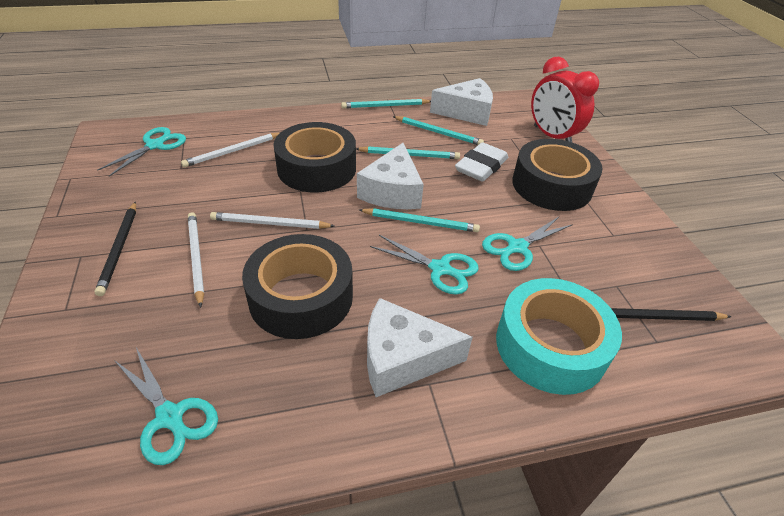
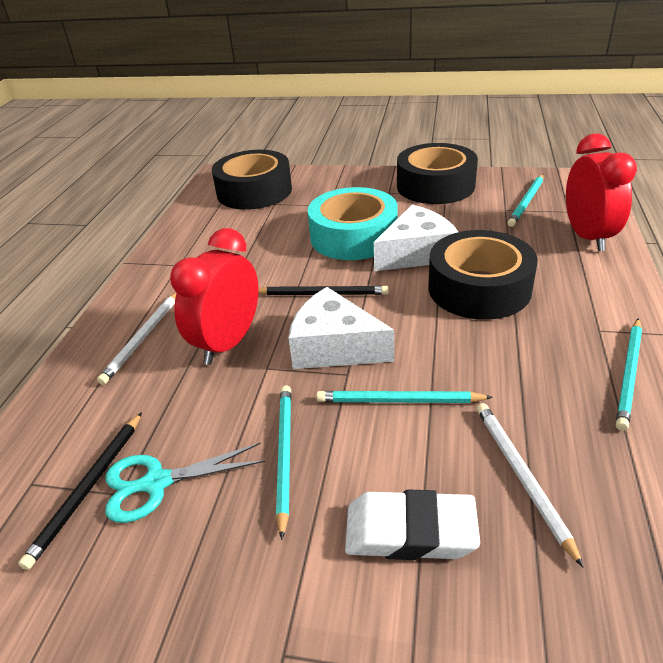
red clock: [531,57,599,142] = 1 -> [170,228,259,365] [566,134,637,251] = 2
turquoise scissors: [97,127,186,177] [114,347,218,465] [370,235,479,295] [482,216,573,271] = 4 -> [105,443,265,523] = 1
white cheese: [357,143,424,209] [367,298,473,397] [430,78,493,126] = 3 -> [288,287,394,369] [374,205,458,271] = 2
white pencil: [181,133,279,167] [188,212,204,308] [210,212,334,229] = 3 -> [97,292,176,385] [477,403,584,568] = 2

